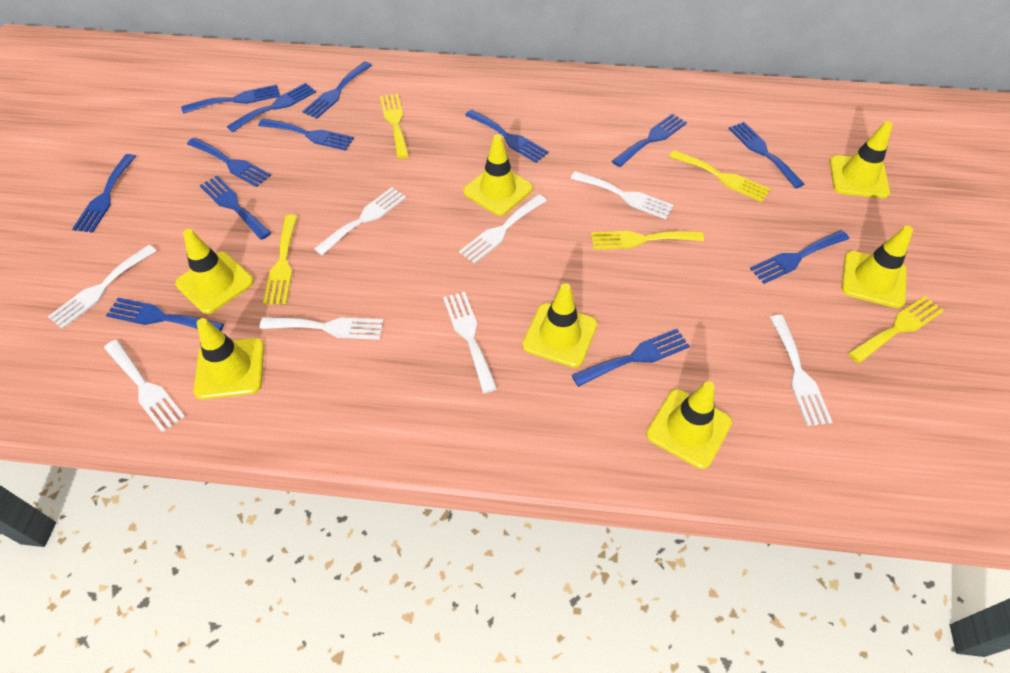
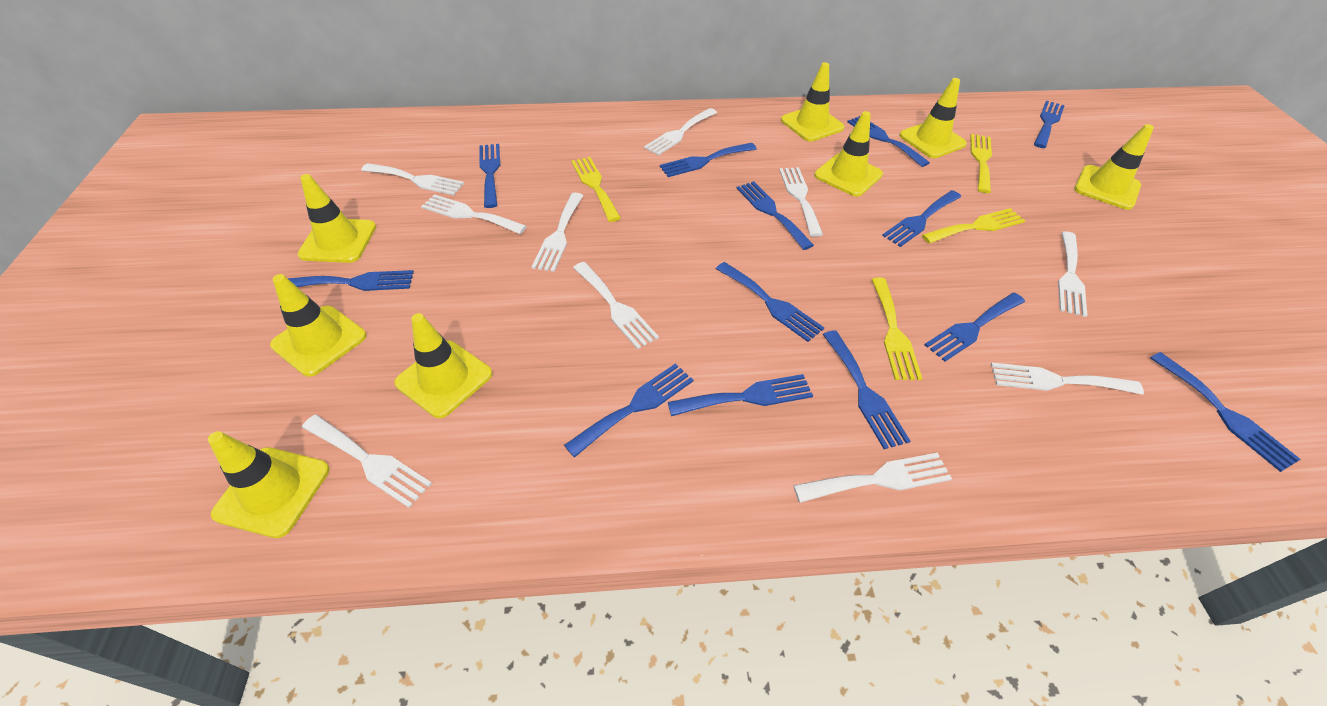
white fork: [48,245,156,329] [104,340,185,433] [259,317,384,340] [314,187,406,255] [443,292,497,393] [459,194,547,264] [571,171,674,219] [770,315,832,426] = 8 -> [302,415,432,508] [361,163,464,195] [421,194,526,234] [532,193,584,272] [573,262,659,349] [644,108,717,155] [779,167,823,237] [793,453,952,503] [991,363,1144,395] [1058,231,1088,317] = 10
yellow fork: [263,214,298,305] [380,94,409,159] [591,231,704,249] [669,150,770,202] [848,296,944,363] = 5 -> [571,157,621,222] [871,278,923,380] [922,208,1025,243] [970,134,992,193] = 4
yellow traffic cone: [175,229,254,314] [193,318,264,400] [463,134,533,216] [522,283,597,368] [646,381,732,469] [830,121,892,198] [842,226,913,308] = 7 -> [208,431,329,538] [270,274,366,377] [298,174,376,263] [394,313,492,418] [781,62,845,142] [814,111,883,197] [899,78,967,158] [1074,124,1154,210] = 8

